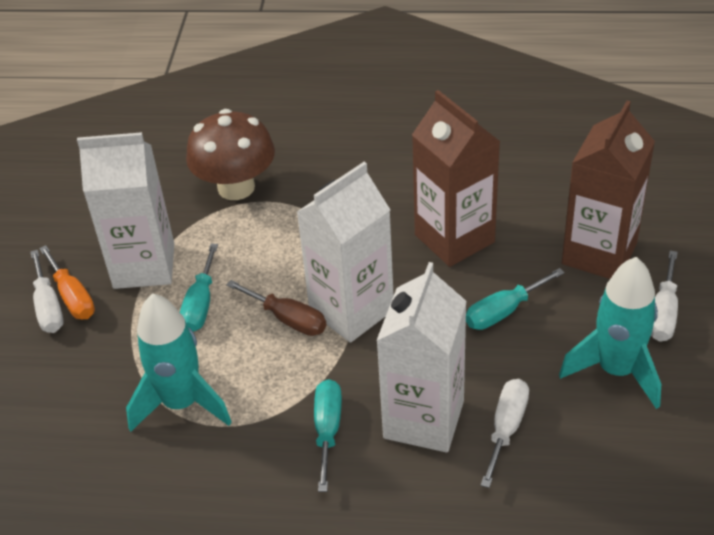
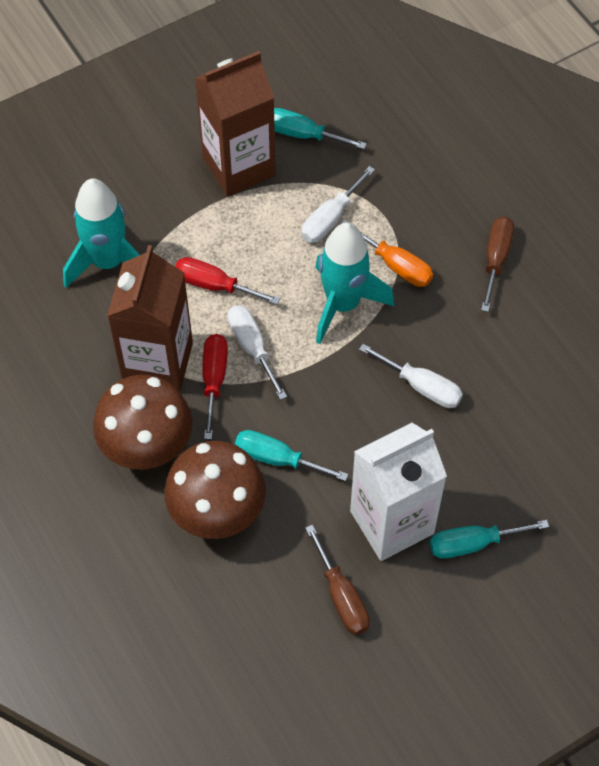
brown mushroom: [186,109,275,200] = 1 -> [93,375,193,470] [164,441,266,539] = 2
brown screwdriver: [226,280,326,336] = 1 -> [305,525,370,635] [481,216,514,312] = 2
red screwdriver: none = 0 -> [175,257,280,305] [202,334,228,440] = 2
white carton: [77,132,174,289] [297,162,394,343] [376,262,467,453] = 3 -> [350,423,447,561] = 1

